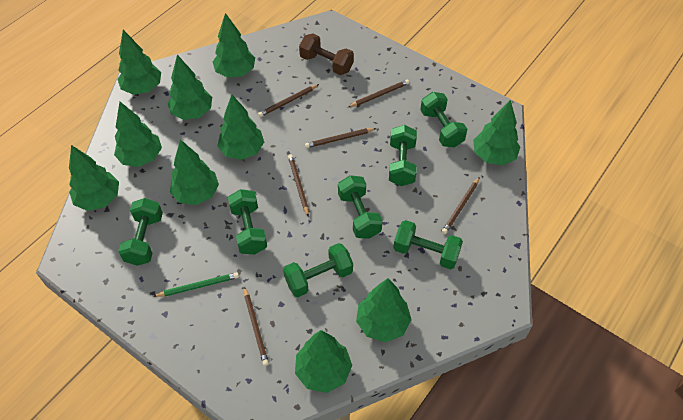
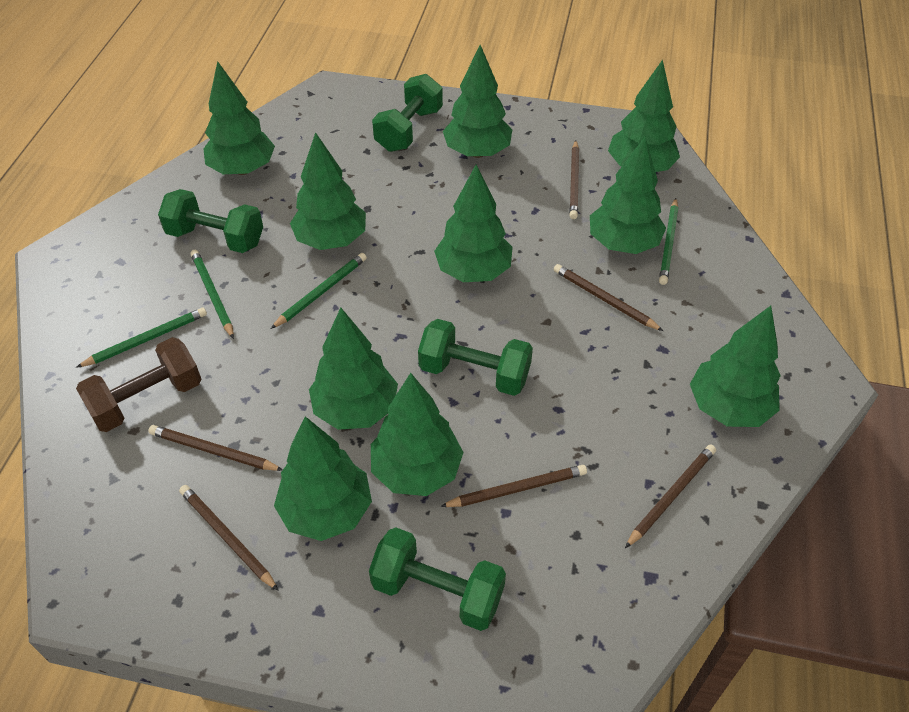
green dumbbell: [118,198,163,266] [228,189,267,255] [283,243,353,297] [338,175,383,239] [389,125,417,186] [393,220,463,269] [420,92,468,147] = 7 -> [158,189,263,253] [369,527,506,631] [372,74,443,152] [418,319,533,396] = 4
green pencil: [153,272,239,297] = 1 -> [76,307,207,368] [191,250,234,339] [271,253,367,329] [659,198,678,285] = 4

